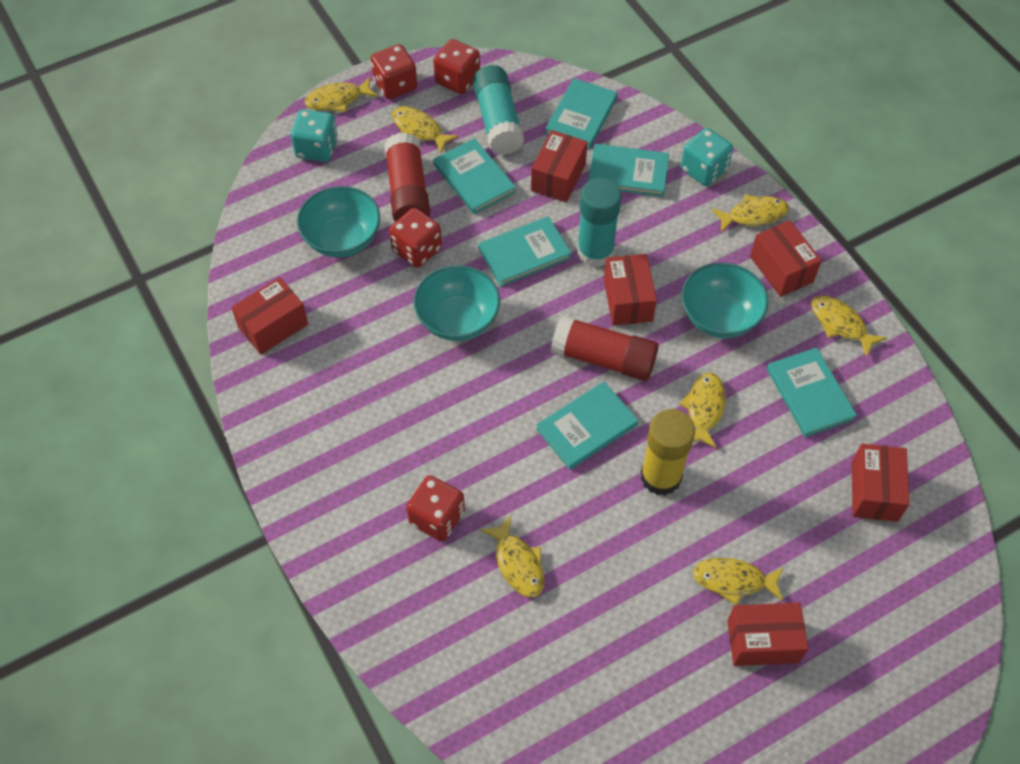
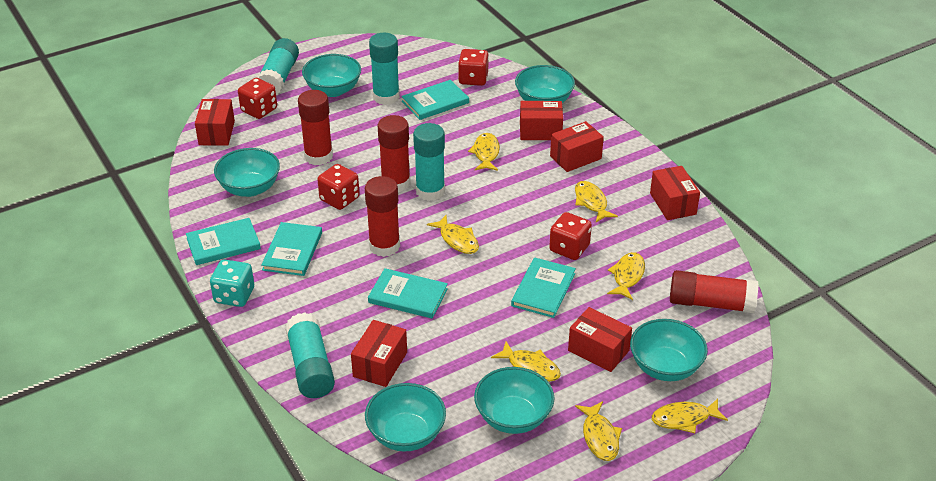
red glue stick: [384,132,430,222] [551,315,659,381] = 2 -> [298,90,333,165] [365,176,400,257] [378,115,411,192] [670,270,758,313] = 4
turquoise book: [433,138,516,214] [478,216,572,287] [536,381,638,470] [545,78,618,149] [588,144,669,197] [767,347,857,437] = 6 -> [186,218,261,265] [261,222,322,276] [368,268,448,319] [401,80,469,120] [511,257,576,318] = 5
turquoise bowl: [297,186,380,258] [414,265,500,341] [682,263,769,338] = 3 -> [214,148,280,197] [302,54,361,97] [365,383,446,452] [474,367,555,434] [515,65,575,103] [630,319,708,381] = 6
turquoise dice: [291,109,338,162] [681,128,733,186] = 2 -> [210,259,254,307] = 1
turquoise glue stick: [472,65,524,155] [577,178,622,267] = 2 -> [257,38,299,95] [285,312,335,398] [369,33,400,105] [413,123,445,201] = 4
yellow glue stick: [641,409,695,496] = 1 -> none = 0

